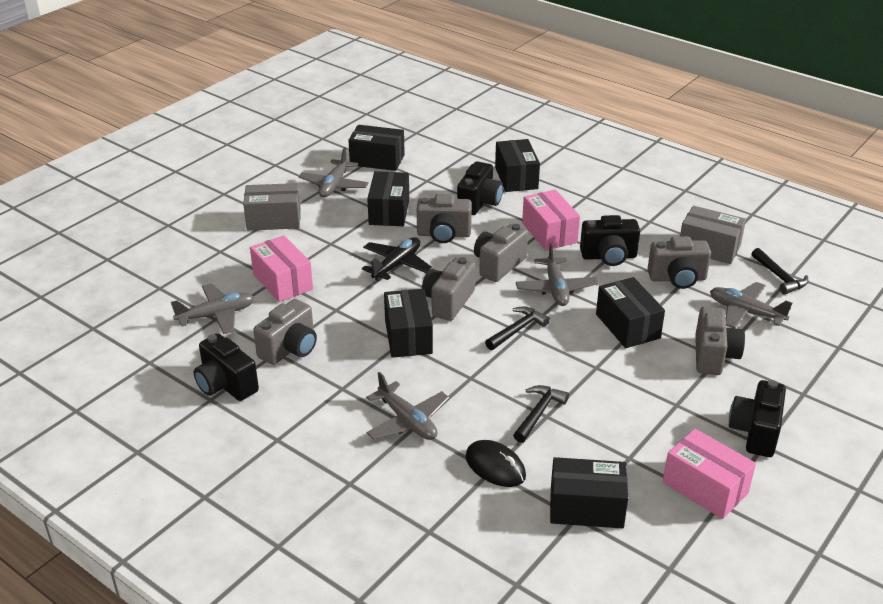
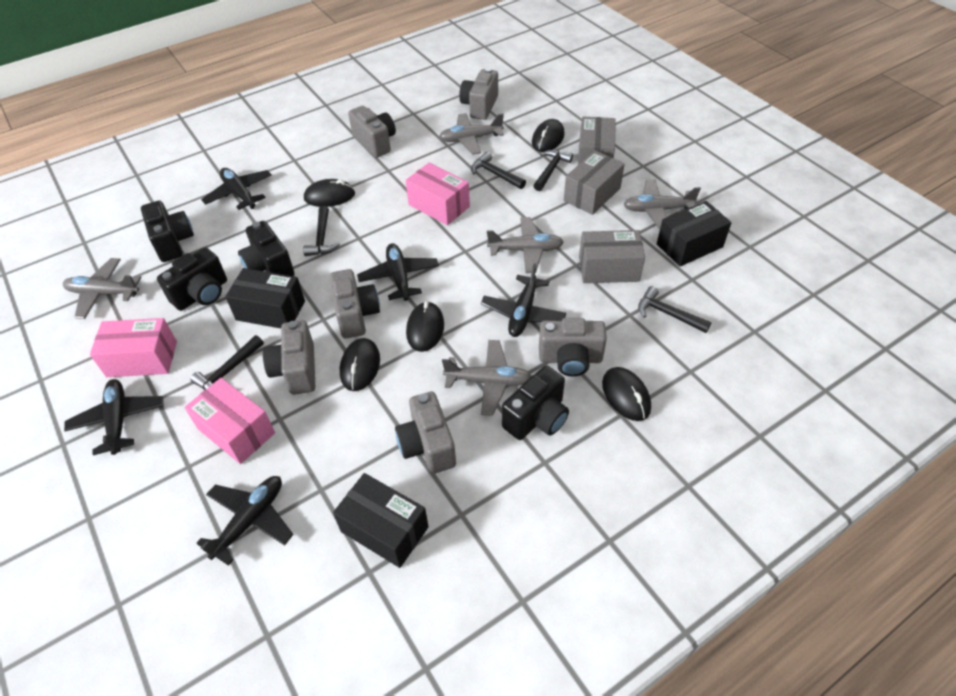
black box: [348,125,405,171] [367,171,409,226] [384,289,433,358] [495,139,540,192] [550,457,628,528] [596,277,665,348] = 6 -> [225,268,305,328] [333,473,429,568] [657,201,732,267] = 3
black hammer: [485,307,550,350] [513,385,569,443] [752,248,808,295] = 3 -> [191,335,264,390] [303,206,340,256] [471,152,526,189] [533,150,573,191] [638,286,712,333] = 5
black mouse: [465,440,526,487] = 1 -> [304,179,355,207] [340,338,380,391] [406,301,444,352] [532,119,565,152] [602,367,651,421] = 5
black plane: [362,237,433,281] = 1 -> [64,379,164,455] [196,476,293,566] [201,168,272,210] [357,243,439,301] [481,263,566,337] = 5
grey box: [243,183,301,231] [680,206,746,264] = 2 -> [564,151,625,215] [578,117,616,165] [579,230,645,283] = 3

